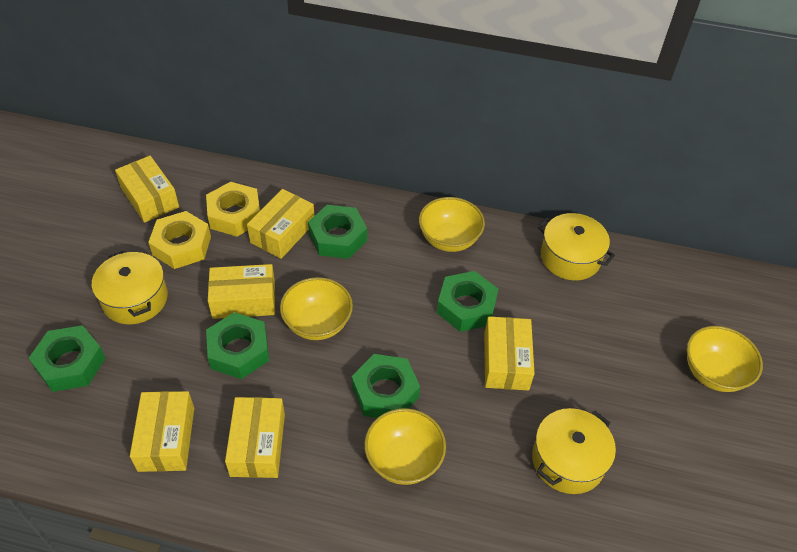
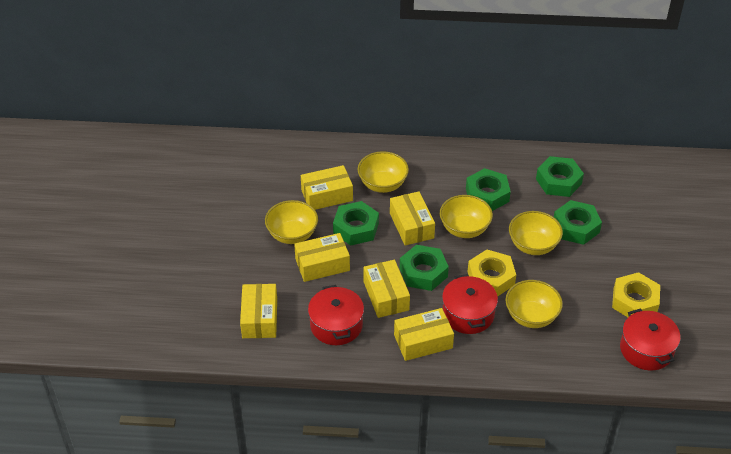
red pot: none = 0 -> [308,285,364,345] [442,274,498,334] [620,309,680,370] = 3
yellow bowl: [280,277,353,340] [364,408,446,485] [419,197,485,252] [687,326,763,392] = 4 -> [265,200,318,244] [358,151,409,193] [440,195,493,238] [506,280,563,328] [509,211,563,255] = 5
yellow pot: [92,250,168,324] [532,408,616,494] [538,213,615,280] = 3 -> none = 0

